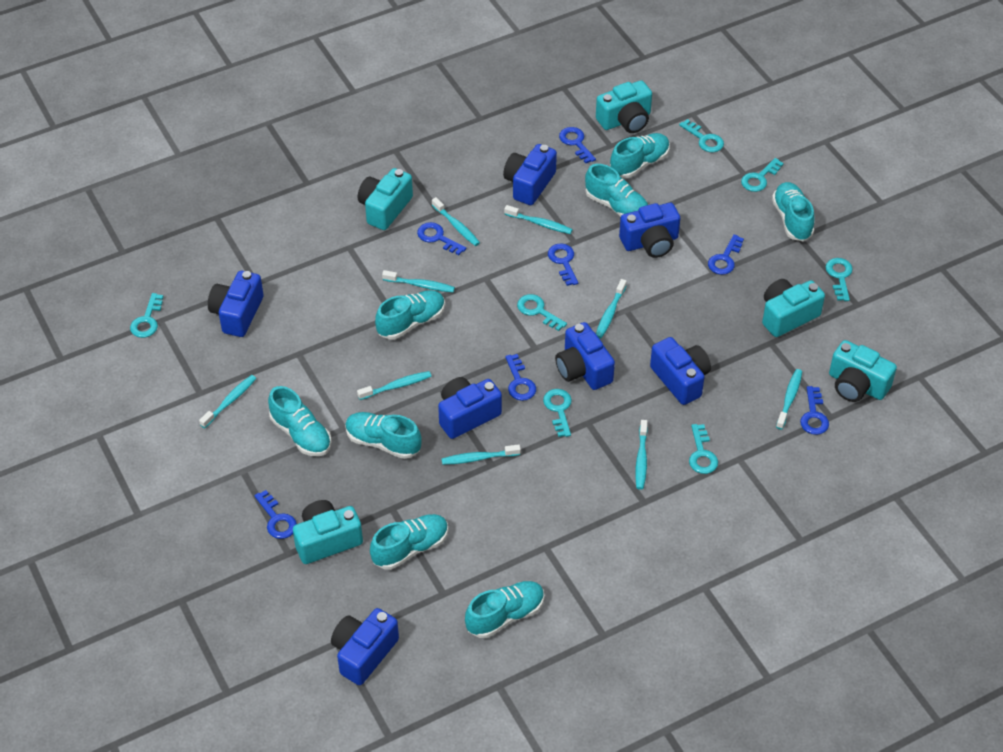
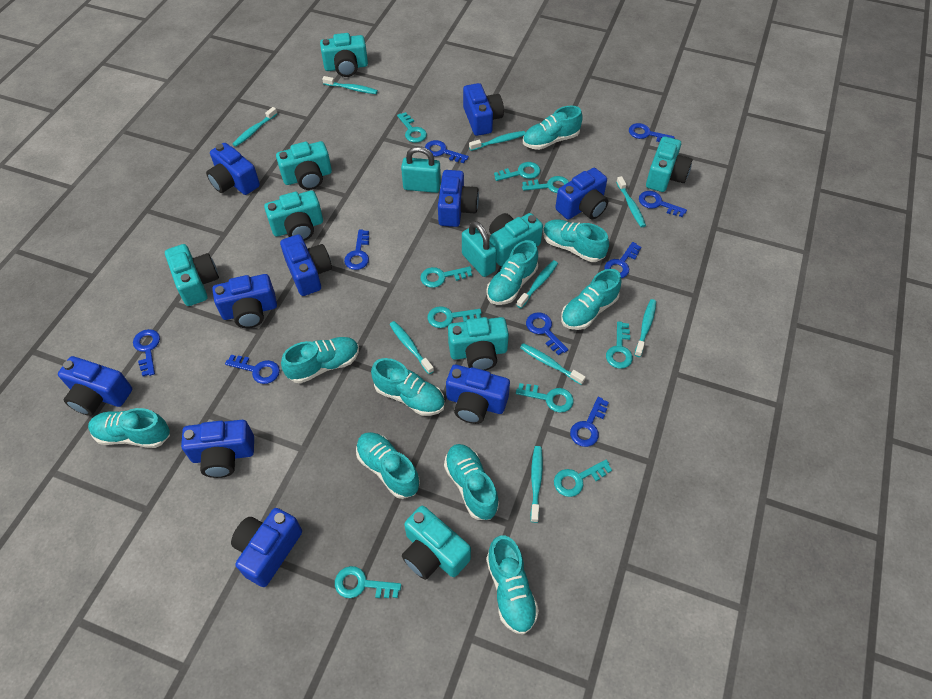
blue camera: [208,271,264,337] [331,608,399,685] [438,377,502,439] [503,144,557,205] [555,322,615,390] [619,203,680,258] [650,337,711,405] = 7 -> [58,356,132,416] [181,420,254,478] [206,143,260,195] [212,274,277,328] [231,508,302,587] [280,234,332,296] [438,170,479,227] [446,365,510,424] [463,83,504,136] [555,168,608,219] = 10
blue key: [254,490,297,539] [417,222,467,255] [505,354,536,401] [548,243,578,286] [559,127,596,163] [708,234,744,275] [800,386,829,435] = 7 -> [133,329,160,376] [225,355,280,384] [344,230,369,270] [425,140,469,163] [526,312,568,355] [570,397,609,447] [604,242,641,278] [629,123,675,142] [639,191,687,217] = 9
turquoise camera: [293,500,363,564] [358,168,413,230] [596,80,652,133] [762,279,825,337] [829,340,897,402] = 5 -> [165,244,219,306] [264,190,323,241] [276,141,332,190] [320,33,368,77] [402,506,471,580] [448,317,509,371] [489,213,543,266] [646,136,692,192] = 8
turquoise key: [130,293,163,338] [517,294,567,331] [543,389,572,437] [679,119,724,152] [689,424,718,474] [741,158,784,192] [826,258,853,301] = 7 -> [335,566,401,598] [397,112,427,143] [420,266,472,288] [428,306,481,328] [494,162,540,181] [516,383,574,413] [522,176,569,193] [554,460,612,497] [606,321,633,369] = 9
turquoise padlock: none = 0 -> [401,146,441,193] [462,221,497,277] = 2
turquoise shoe: [268,386,331,456] [345,412,422,459] [370,514,448,570] [375,290,445,339] [465,581,545,638] [585,164,648,217] [610,133,670,178] [772,182,814,241] = 8 -> [88,408,170,448] [281,337,359,383] [356,432,420,499] [371,358,445,416] [444,444,499,520] [486,240,538,305] [486,535,539,635] [523,105,583,150] [543,219,609,262] [561,269,621,330] = 10

